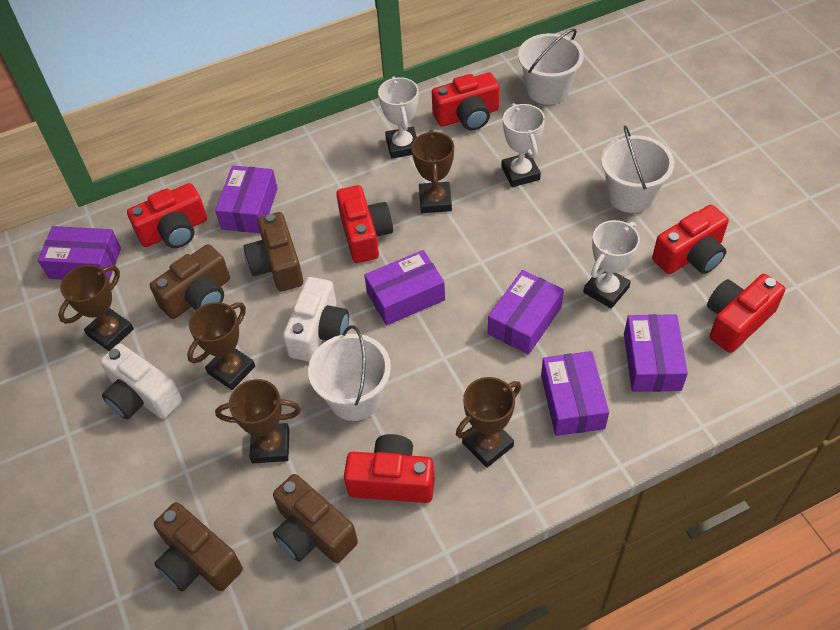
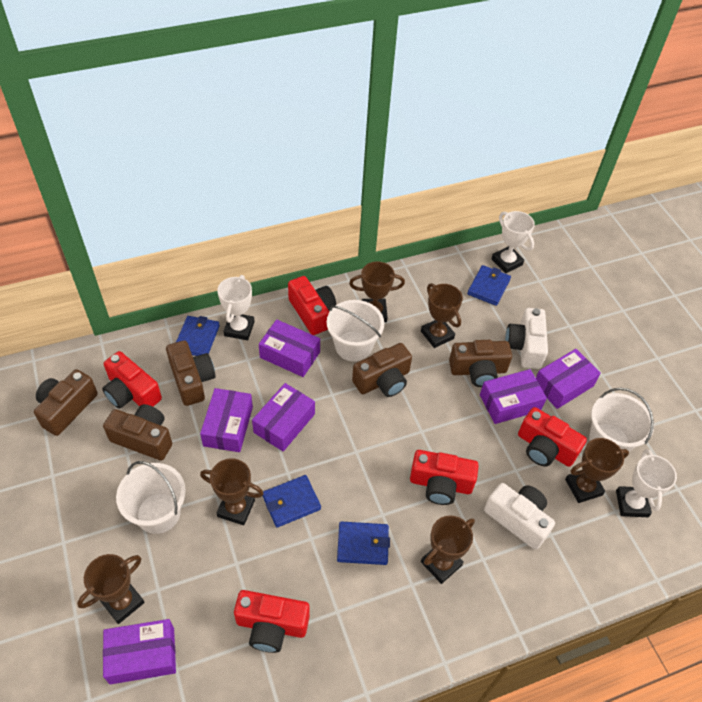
blue wallet: none = 0 -> [176,316,220,356] [263,475,321,527] [337,521,390,565] [467,265,511,306] = 4
brown camera: [150,244,230,319] [154,502,243,591] [244,212,303,291] [273,474,358,563] = 4 -> [34,369,98,436] [103,404,172,461] [166,340,215,406] [352,343,412,397] [449,340,512,387] = 5
brown trophy: [58,265,134,351] [187,302,255,390] [215,379,301,463] [412,130,454,213] [456,377,521,468] = 5 -> [77,554,144,624] [200,459,264,525] [349,261,405,322] [421,283,463,348] [421,515,475,584] [565,438,629,503] = 6
red camera: [127,183,207,248] [336,185,393,263] [344,434,435,503] [432,73,499,130] [652,205,729,274] [707,274,785,353] = 6 -> [102,351,162,409] [234,590,310,653] [288,276,336,335] [410,450,479,505] [518,407,587,467] = 5

